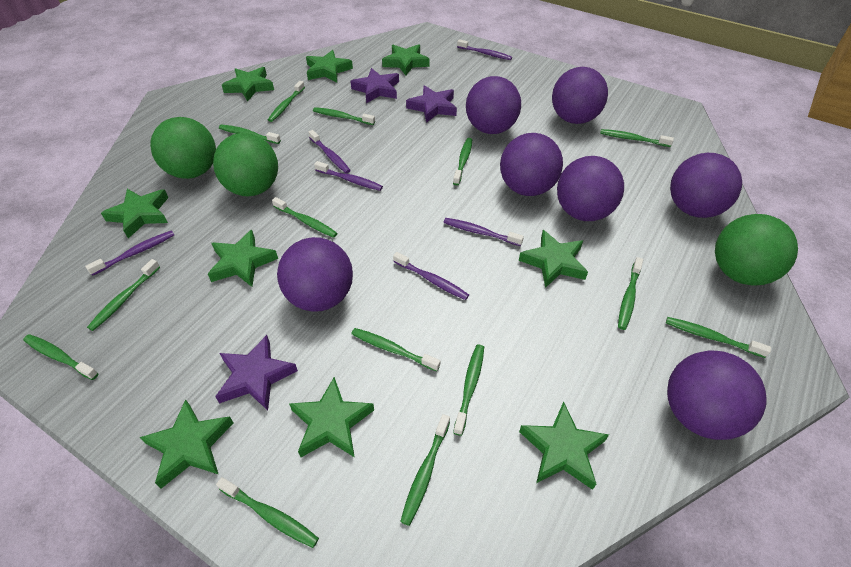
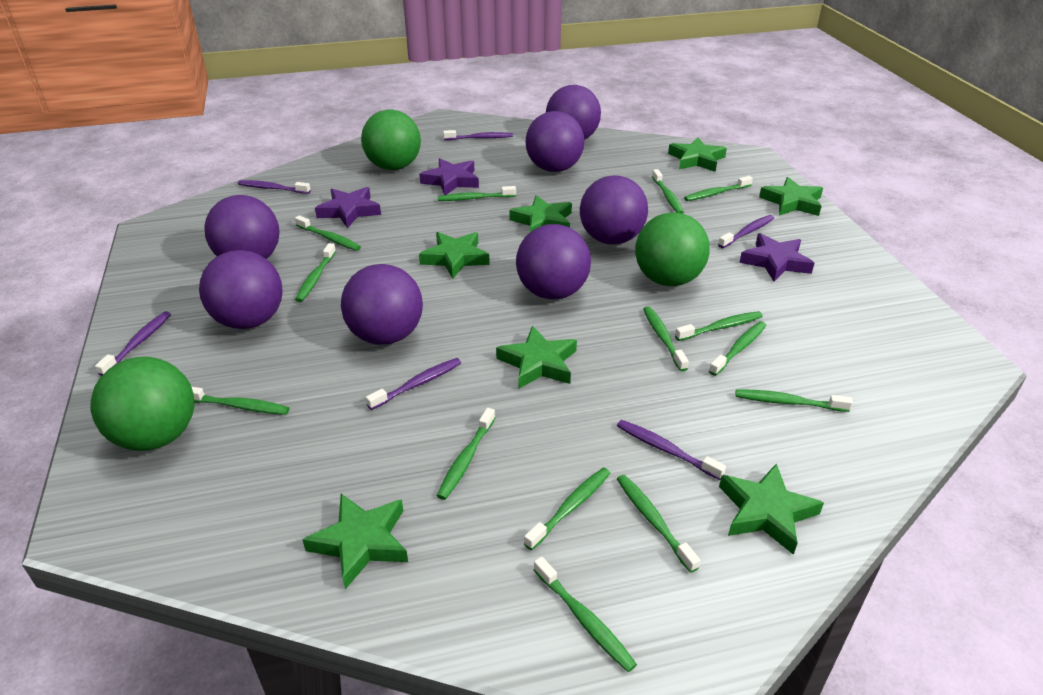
green star: [101,189,168,238] [140,399,234,489] [208,230,278,287] [222,67,274,102] [289,377,374,457] [306,50,353,82] [382,44,430,75] [519,230,588,288] [519,401,609,490] = 9 -> [302,494,408,589] [419,232,490,279] [496,326,577,389] [509,195,572,232] [668,137,727,172] [719,463,824,555] [759,177,823,216] = 7

